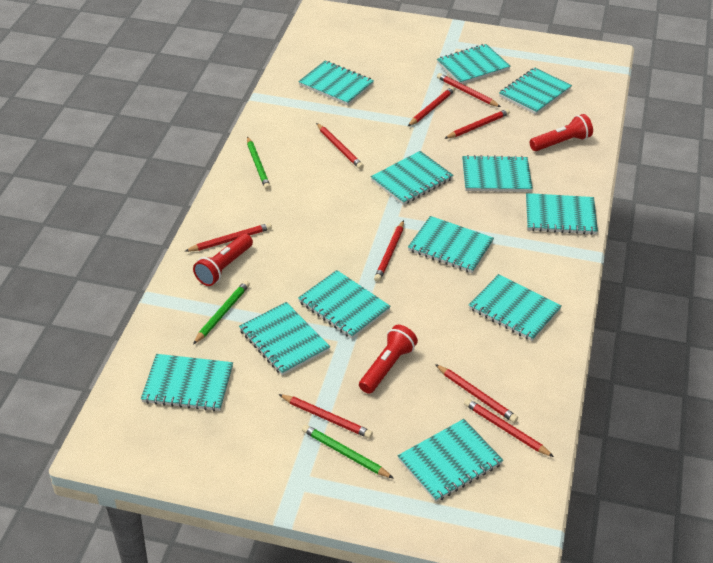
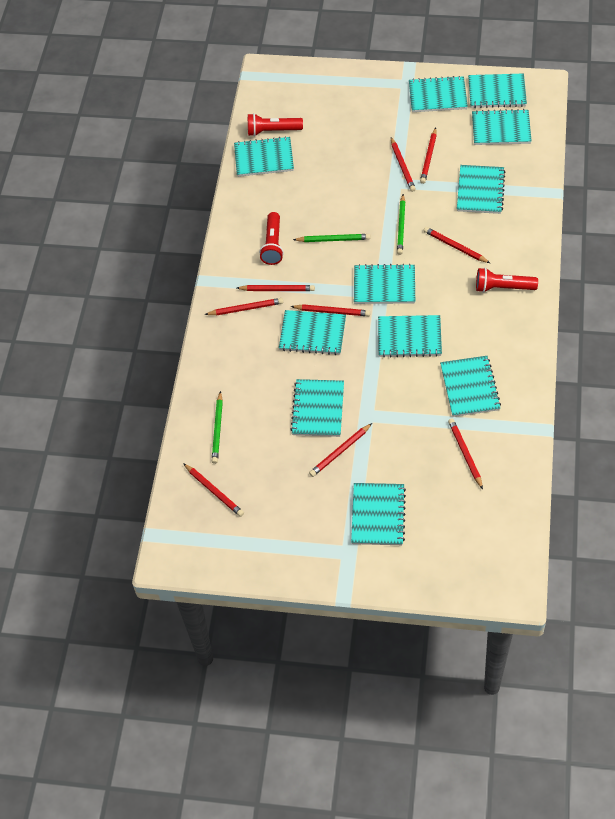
turquoise notebook: [141,354,233,411] [239,302,330,376] [298,61,374,105] [298,270,391,339] [371,151,453,205] [398,419,503,502] [408,216,494,273] [437,44,510,84] [462,155,533,192] [469,274,562,341] [499,68,572,115] [526,193,598,235] = 12 -> [234,136,294,177] [279,310,346,355] [290,379,344,437] [351,483,406,545] [354,264,415,304] [378,315,442,357] [409,76,468,112] [440,356,501,417] [457,165,505,214] [468,73,527,108] [472,109,532,145] = 11

